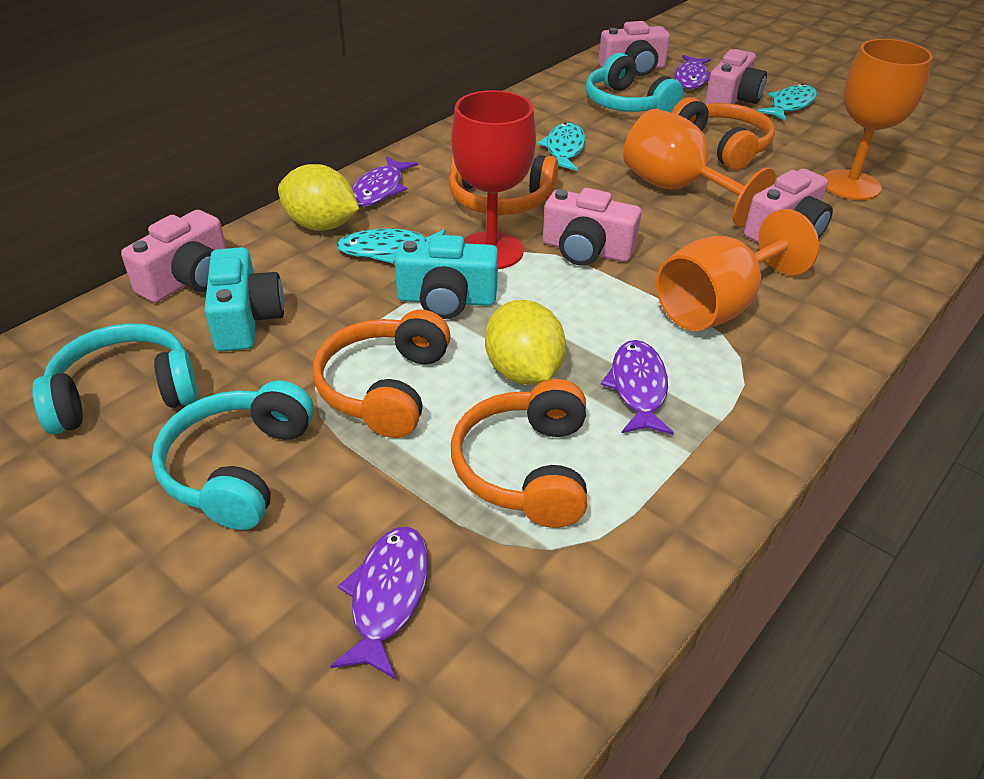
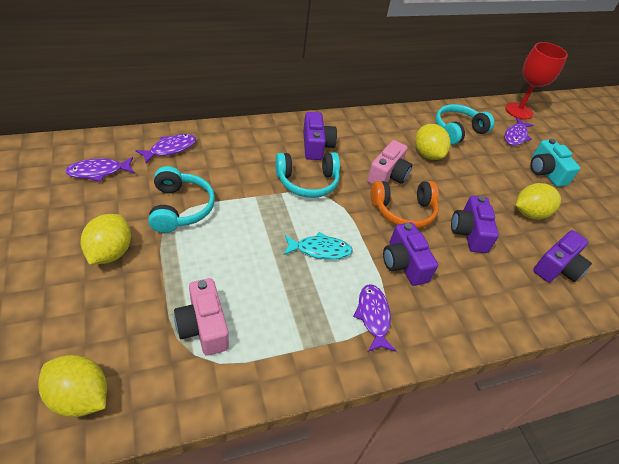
orange goblet: [623,109,775,227] [656,209,819,331] [823,39,933,200] = 3 -> none = 0
orange headphones: [313,310,451,438] [449,155,559,215] [451,379,587,528] [671,97,775,170] = 4 -> [371,181,439,228] = 1
pink camera: [121,210,226,303] [543,188,641,266] [598,21,670,76] [705,49,767,104] [744,169,833,243] = 5 -> [174,278,229,356] [367,140,412,184] = 2
purple camera: none = 0 -> [303,112,337,160] [383,222,438,286] [451,196,499,253] [533,230,592,282] = 4
turquoise camera: [204,247,284,352] [395,235,498,319] = 2 -> [530,139,580,187] = 1
turquoise fish: [336,228,446,264] [538,123,586,171] [757,84,817,121] = 3 -> [283,232,353,260] = 1
yellow lemon: [278,164,359,231] [485,300,566,385] = 2 -> [38,355,107,417] [81,214,131,265] [415,124,451,160] [516,183,561,220] = 4

